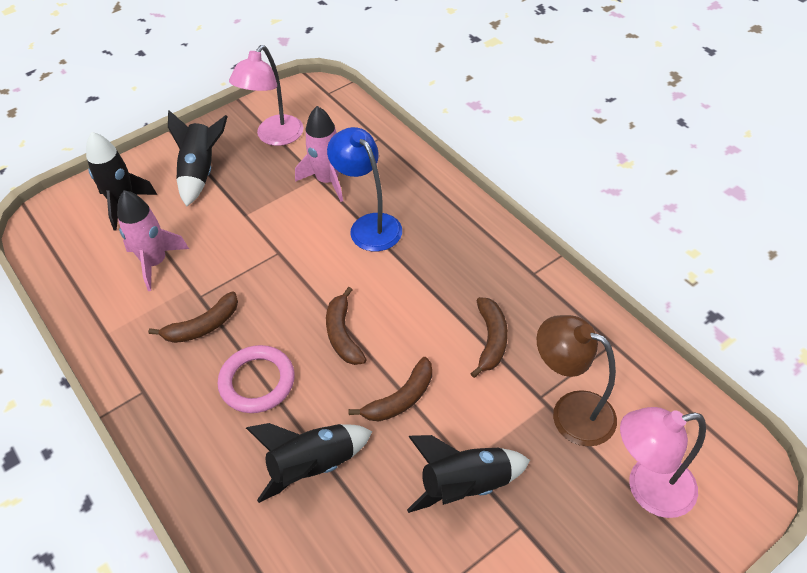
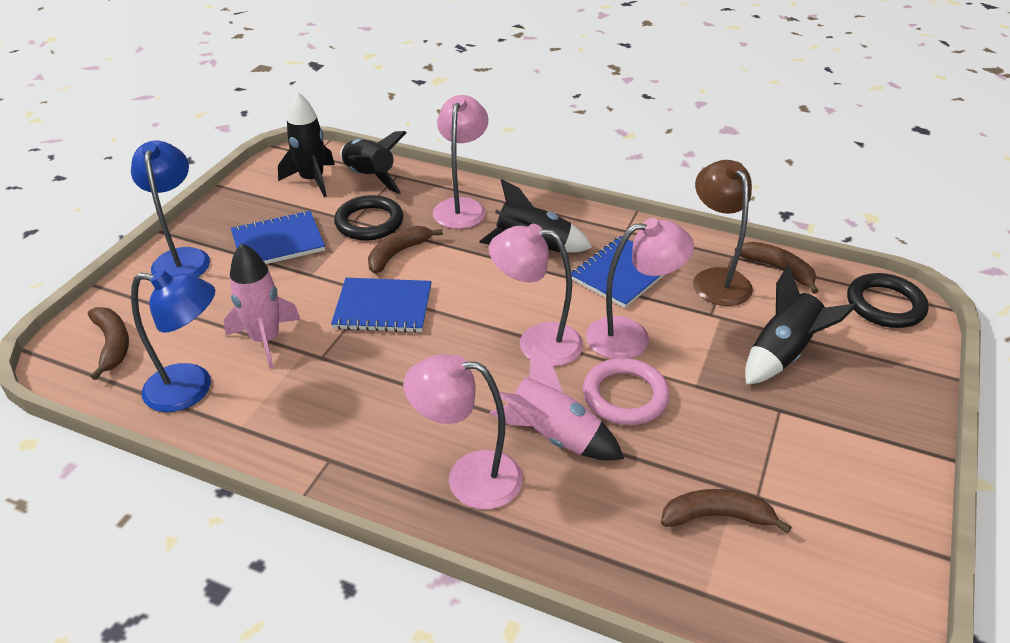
black ring: none = 0 -> [334,195,403,240] [847,273,929,328] = 2
blue lamp: [327,127,402,251] = 1 -> [131,141,210,277] [131,270,215,412] = 2
blue notebook: none = 0 -> [231,211,325,264] [331,278,432,333] [571,236,665,308] = 3
pink lamp: [229,45,304,146] [620,407,706,518] = 2 -> [403,354,523,509] [433,95,488,229] [489,224,583,366] [586,218,694,359] = 4

